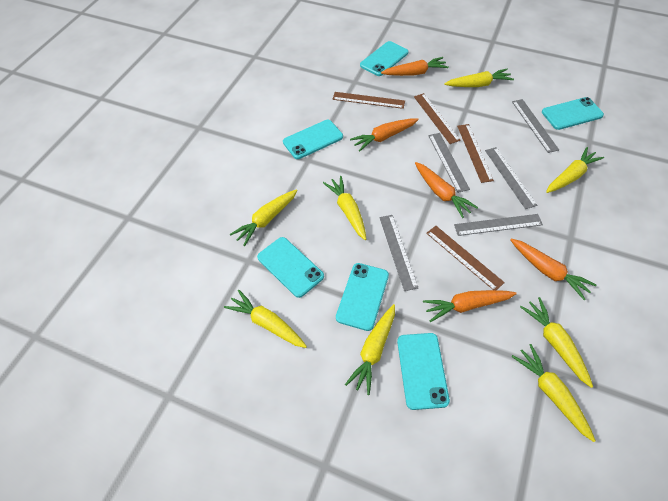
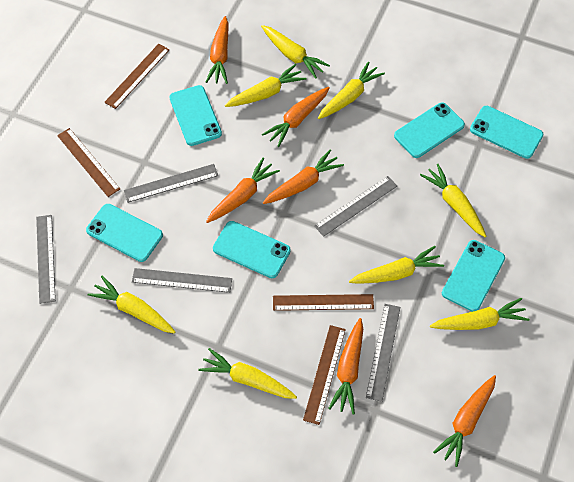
orange carrot: [350,118,419,152] [381,57,449,76] [415,162,478,218] [423,290,517,322] [510,239,596,300] = 5 -> [206,16,229,84] [206,158,280,223] [262,87,330,147] [263,150,344,204] [328,318,363,414] [433,375,496,467] = 6

